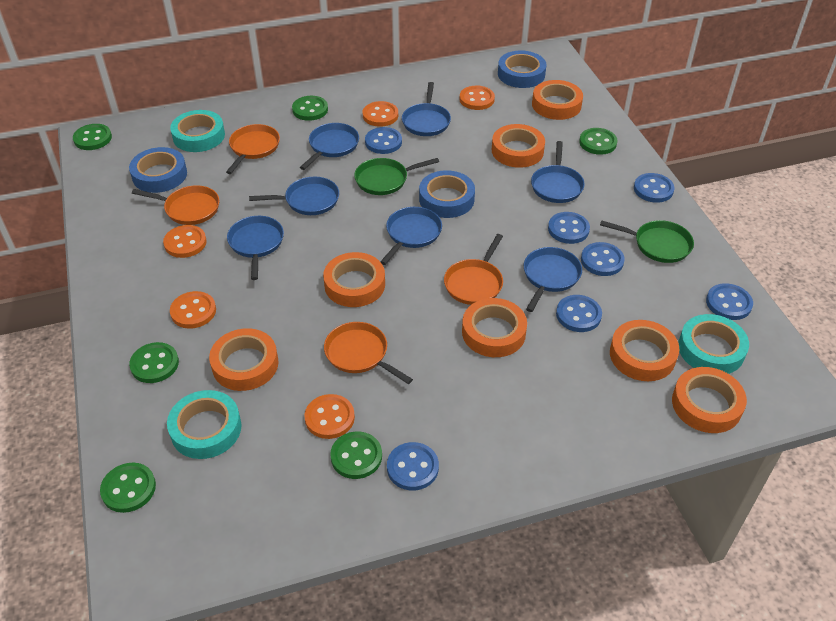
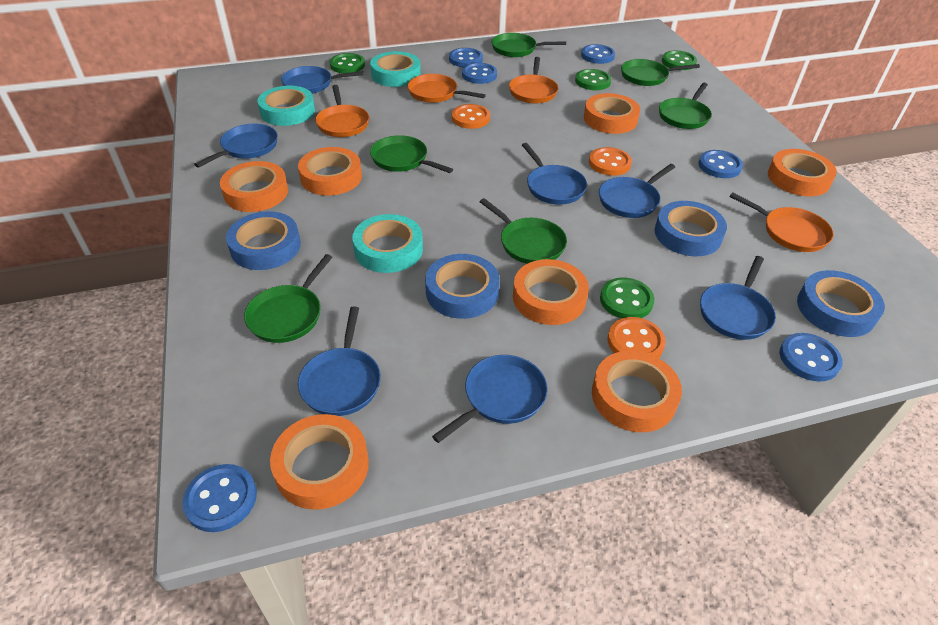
blue button: [365,127,402,154] [387,442,439,491] [548,212,590,244] [556,295,602,332] [581,242,625,276] [634,173,674,203] [706,283,753,320] = 7 -> [182,464,257,532] [449,48,483,67] [462,63,497,84] [581,44,615,64] [698,150,743,178] [780,333,843,382] = 6
blue tape: [129,147,187,193] [419,170,475,218] [498,50,546,88] = 3 -> [226,211,301,270] [425,254,500,319] [655,201,727,256] [797,270,885,337] = 4
green button: [73,124,112,150] [100,463,156,513] [129,342,179,383] [292,96,328,121] [330,431,382,479] [579,128,617,155] = 6 -> [330,53,365,73] [575,69,611,90] [600,277,655,318] [662,51,697,70] = 4
green pan: [354,158,439,195] [600,220,694,263] = 2 -> [244,254,332,343] [370,135,453,173] [479,198,567,264] [492,33,566,57] [621,59,700,86] [659,83,712,129] = 6
orange button: [163,225,207,258] [170,291,216,329] [304,394,355,439] [363,101,398,127] [459,86,495,110] = 5 -> [452,104,490,129] [589,147,632,176] [607,317,666,358] = 3

